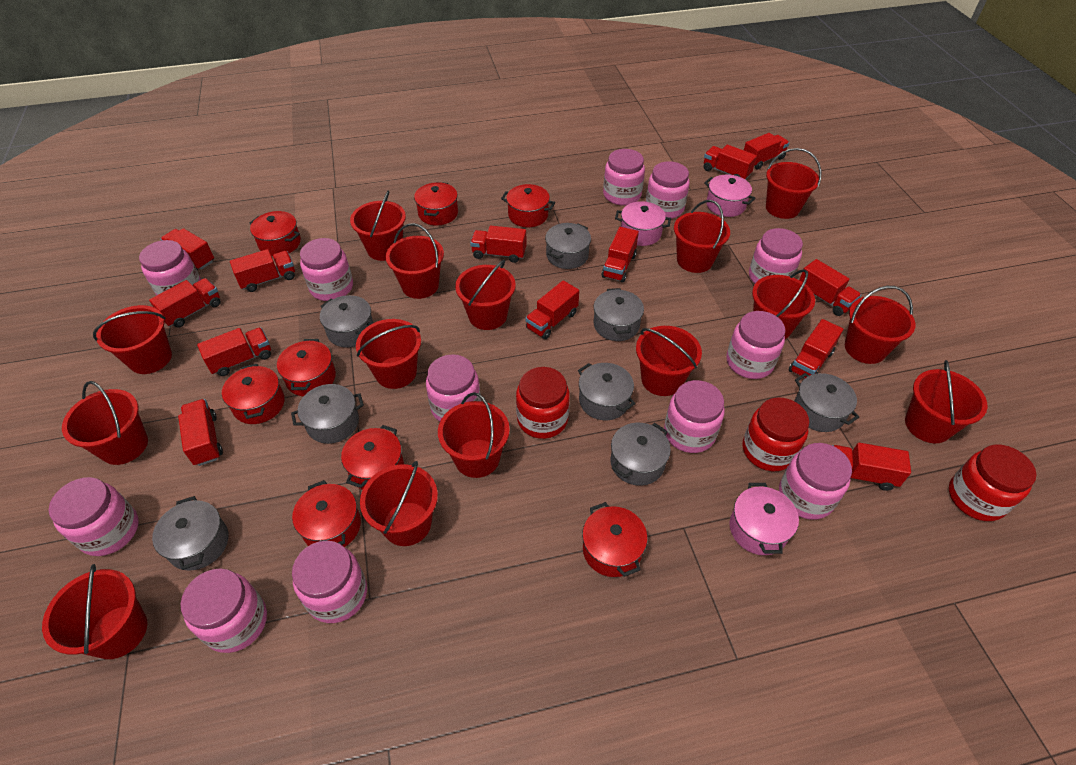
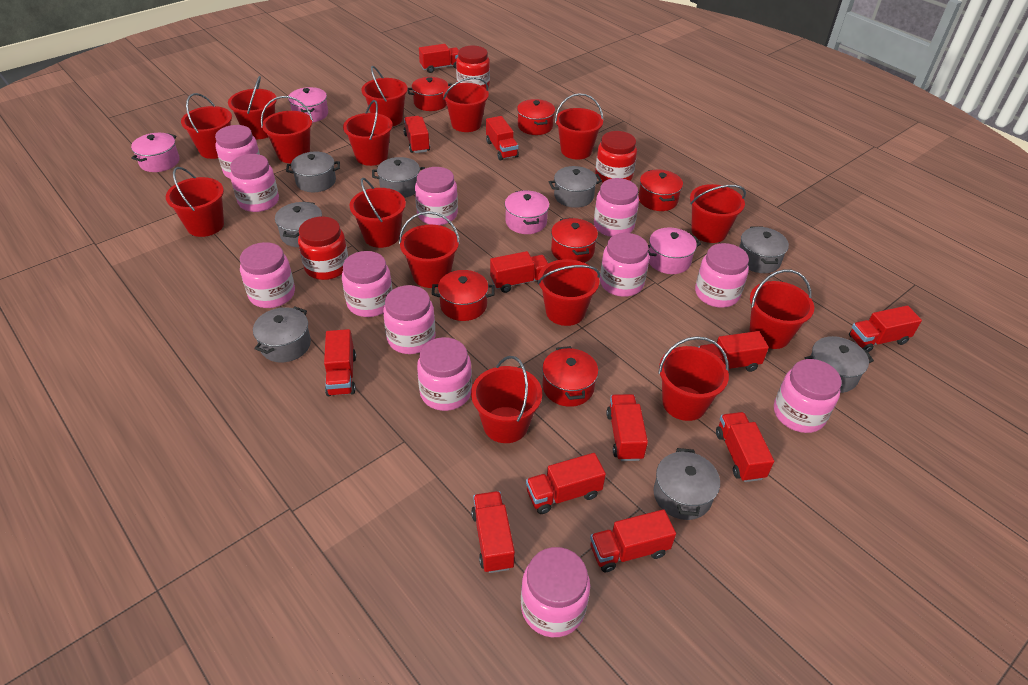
pink pot: [615,201,671,246] [704,175,756,217] [729,483,799,555] = 3 -> [131,133,180,172] [288,87,328,122] [505,190,549,234] [648,228,701,274] = 4
red pot: [222,364,285,424] [250,211,301,256] [277,339,336,396] [292,480,361,547] [341,425,404,490] [414,182,458,225] [501,184,555,227] [582,502,647,577] = 8 -> [408,77,452,111] [432,270,495,321] [517,99,555,135] [542,346,598,407] [551,218,598,263] [638,169,683,211] = 6
red truck: [149,278,221,328] [160,228,214,270] [178,399,223,466] [197,328,271,376] [230,249,295,292] [470,226,527,263] [525,280,579,339] [602,227,639,283] [704,145,757,180] [744,133,789,169] [789,319,843,378] [799,259,861,316] [832,443,911,491] = 13 -> [324,329,356,396] [403,116,430,153] [419,44,459,73] [471,491,515,573] [486,116,519,161] [490,251,548,293] [526,453,606,514] [590,509,676,572] [606,394,648,461] [699,331,769,372] [716,412,774,482] [849,305,922,352] = 12

